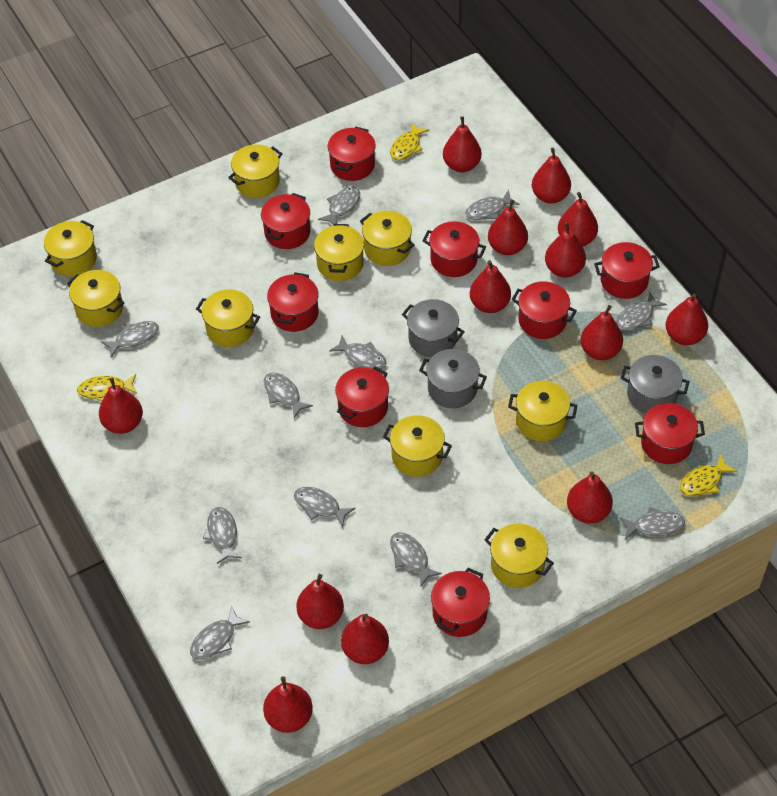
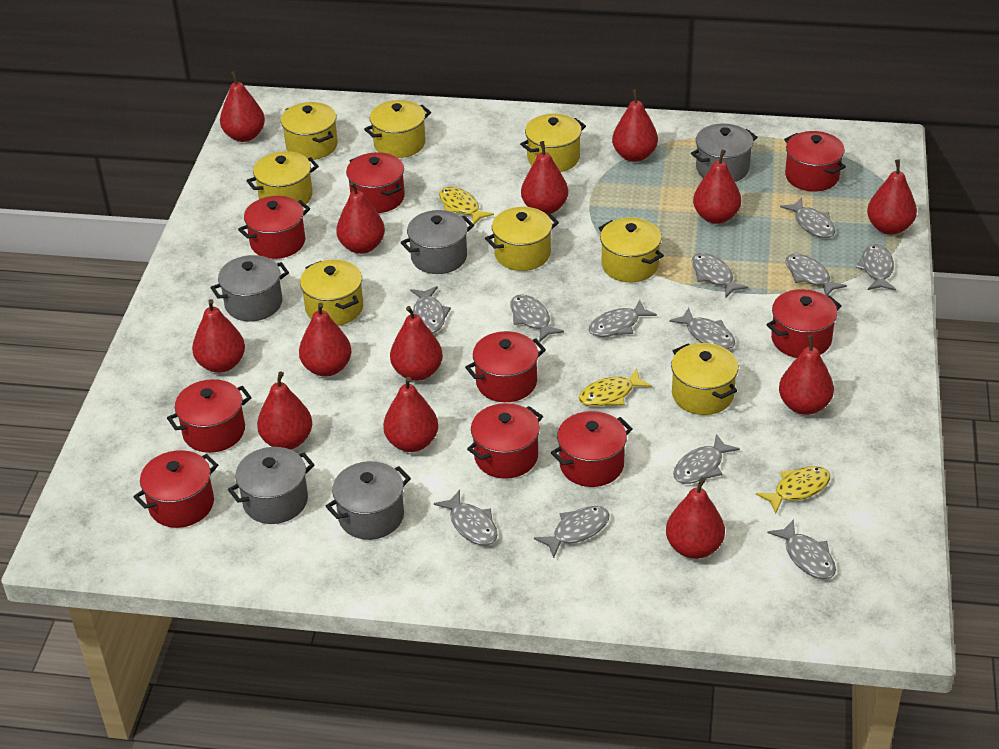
grey fish: [101,321,159,358] [190,606,250,660] [203,507,242,564] [264,373,313,418] [294,487,355,527] [318,186,360,225] [329,336,386,369] [390,532,442,586] [465,190,520,220] [616,291,667,331] [620,507,685,539] = 11 -> [410,286,451,333] [434,490,498,546] [510,294,564,342] [534,506,609,558] [589,300,657,337] [669,308,735,350] [673,434,740,484] [691,253,748,297] [767,519,836,580] [780,198,835,238] [785,254,847,296] [856,244,896,291] = 12
grey pot: [402,299,464,357] [419,349,487,408] [621,355,690,413] = 3 -> [211,255,289,321] [228,447,315,524] [326,461,411,540] [401,210,474,274] [691,124,757,182] = 5
yellow pot: [44,220,97,277] [67,270,124,327] [196,289,260,347] [228,144,282,198] [314,224,364,281] [360,211,415,266] [383,415,452,477] [484,524,554,588] [508,381,577,441] = 9 -> [246,151,319,207] [281,102,338,160] [300,259,363,326] [364,100,431,158] [485,207,559,271] [520,114,586,172] [599,218,664,282] [671,343,738,415] = 8

